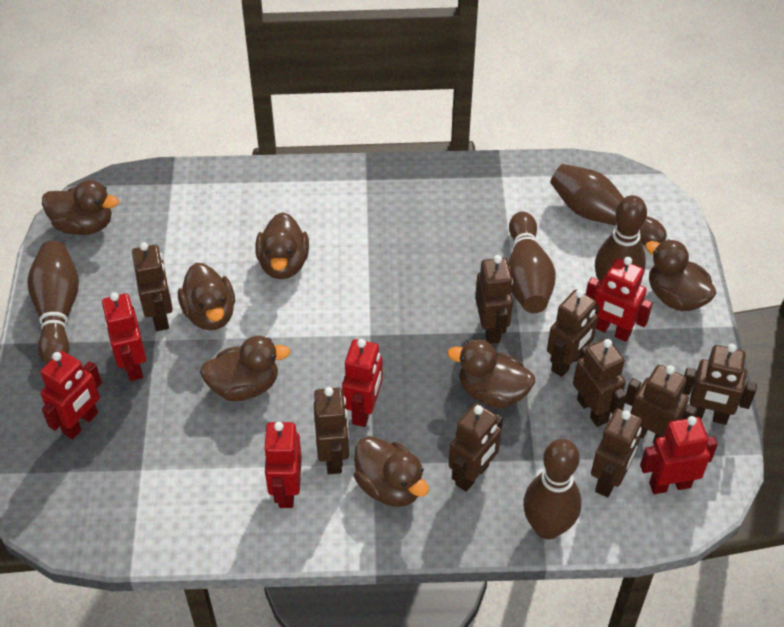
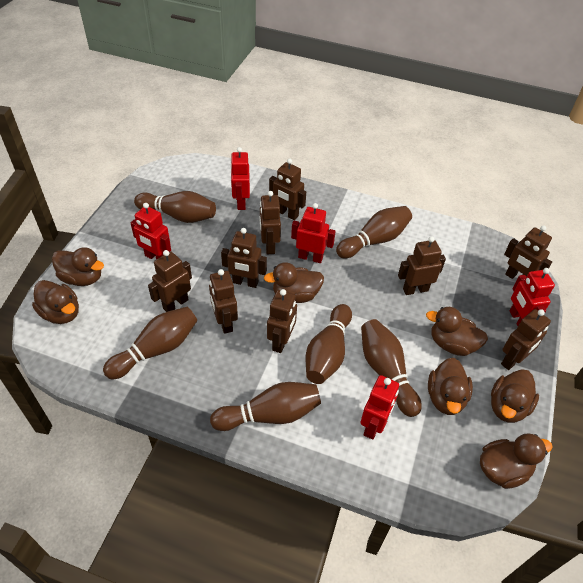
brown bowling pin: [28,241,79,364] [508,212,556,313] [523,439,581,539] [550,164,667,246] [595,195,647,284] = 5 -> [103,307,197,379] [134,191,216,223] [210,382,321,431] [306,304,352,384] [336,206,412,258] [361,319,422,417] = 6
red robot: [40,351,102,439] [102,292,146,381] [263,422,302,508] [342,339,383,427] [586,257,653,342] [640,416,718,494] = 6 -> [131,203,171,260] [230,147,250,210] [291,203,336,263] [361,375,399,440] [510,268,555,326] = 5

